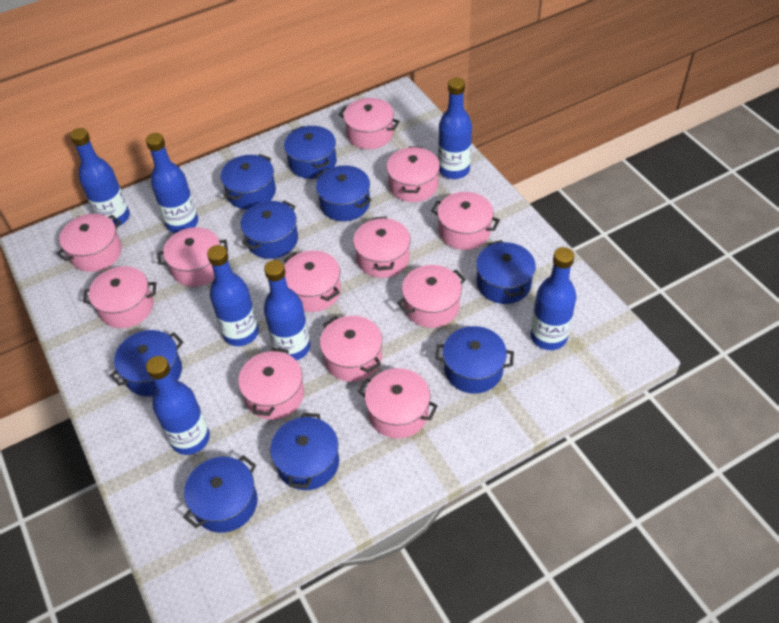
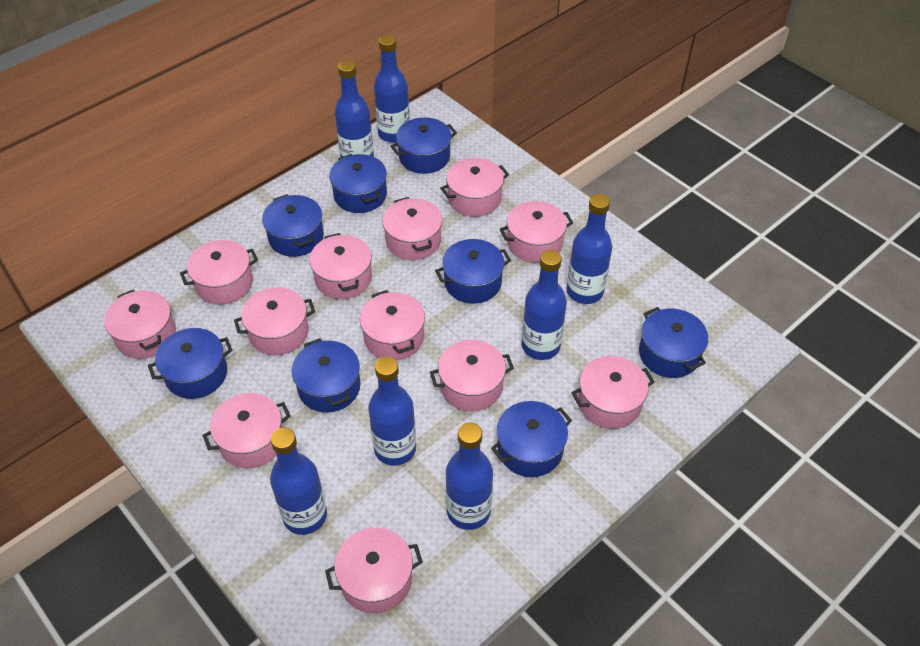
blue pot: [110,330,183,397] [183,455,258,533] [221,154,276,210] [241,201,298,259] [270,413,339,490] [284,126,337,179] [316,165,372,221] [435,326,514,394] [476,240,536,304] = 9 -> [148,328,233,399] [262,194,324,257] [292,338,361,413] [329,154,387,213] [391,117,457,174] [435,239,511,304] [491,401,572,477] [639,307,708,378] = 8

